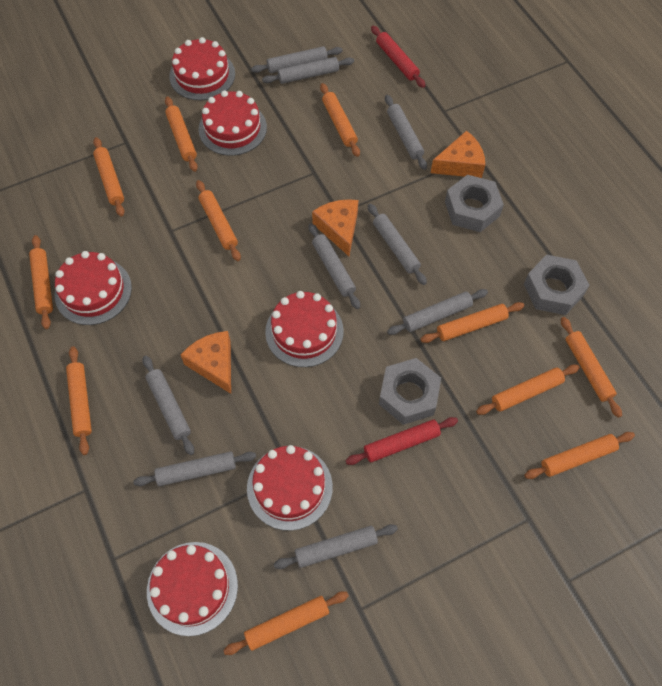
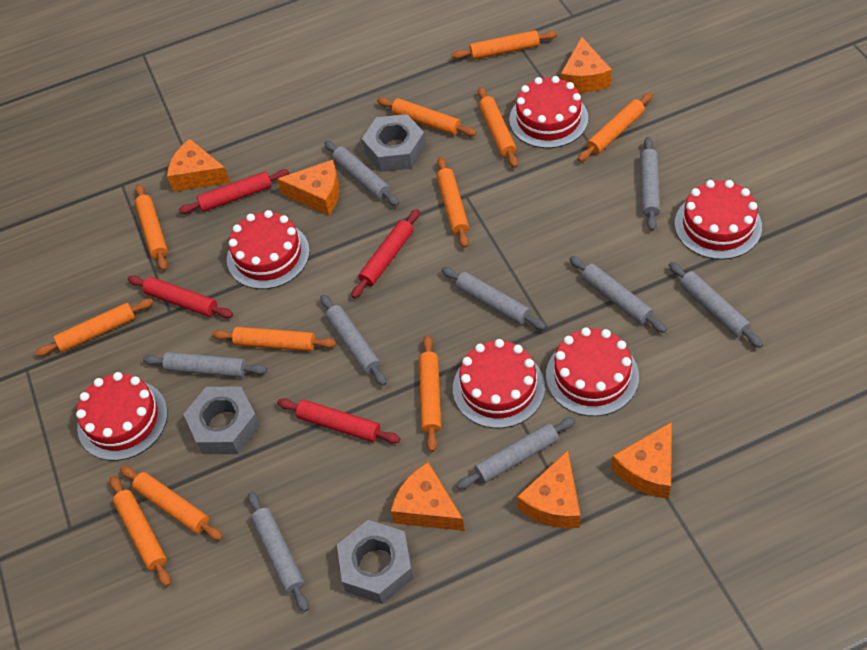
orange cheese: [181,331,231,394] [312,199,358,256] [431,130,485,178] = 3 -> [167,139,230,192] [277,160,339,215] [391,462,465,531] [517,450,581,528] [561,37,612,93] [611,422,672,499] = 6
red rolling pin: [345,417,458,465] [371,26,426,88] = 2 -> [128,276,233,318] [178,169,290,214] [277,399,400,443] [351,209,420,298] = 4

